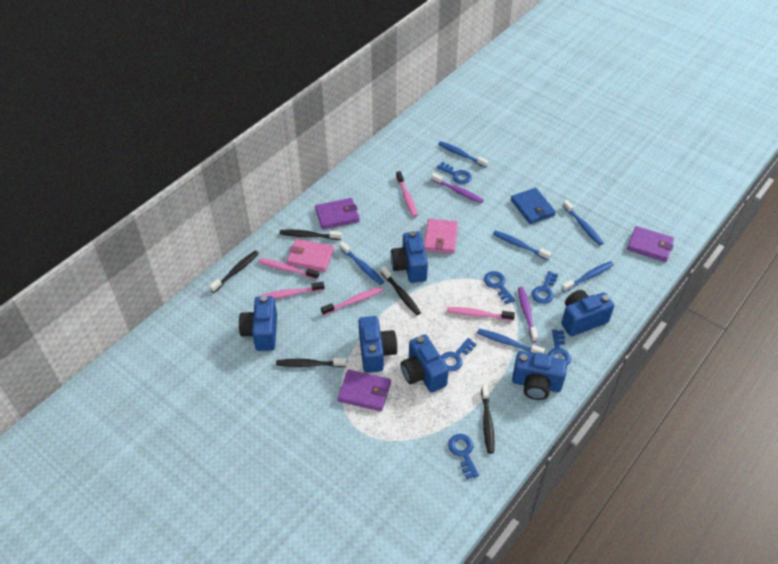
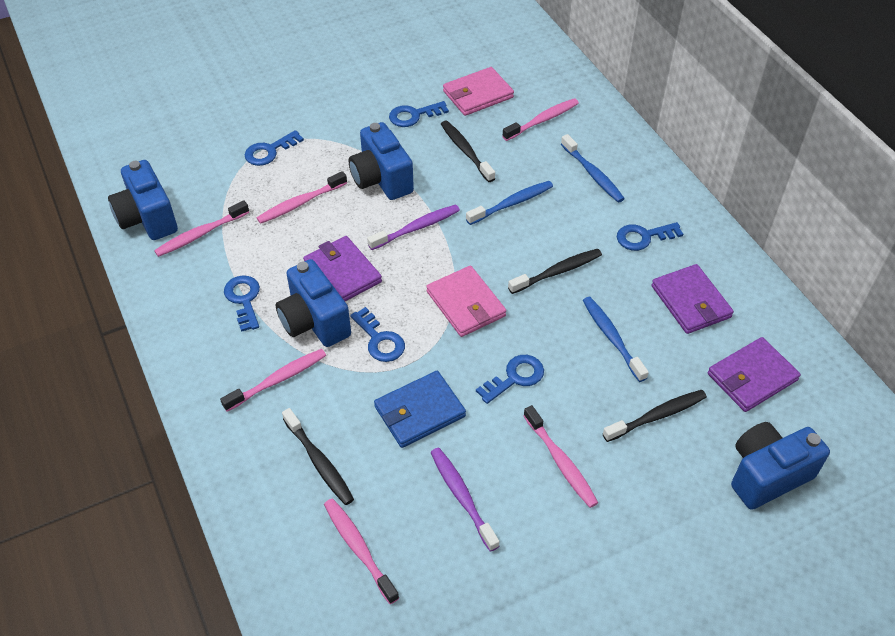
black toothbrush: [209,250,259,293] [276,358,347,367] [280,230,342,240] [381,266,421,315] [481,384,494,454] = 5 -> [282,408,354,505] [441,120,495,182] [508,249,602,294] [603,390,707,442] = 4
blue camera: [239,296,277,351] [359,316,398,373] [391,231,428,283] [401,334,449,393] [512,351,567,400] [561,290,614,336] = 6 -> [108,160,178,240] [276,259,351,347] [349,122,414,200] [731,422,830,510] = 4
blue toothbrush: [339,242,384,285] [438,141,488,168] [477,329,545,354] [493,230,552,260] [561,261,614,292] [563,200,603,245] = 6 -> [466,181,553,225] [561,134,625,203] [583,297,649,382] = 3
pink toothbrush: [258,258,319,280] [260,282,324,299] [321,287,383,316] [396,171,418,217] [447,307,515,321] = 5 -> [154,200,249,257] [220,349,326,412] [257,171,347,224] [324,498,399,604] [503,98,579,141] [523,405,598,508] = 6

